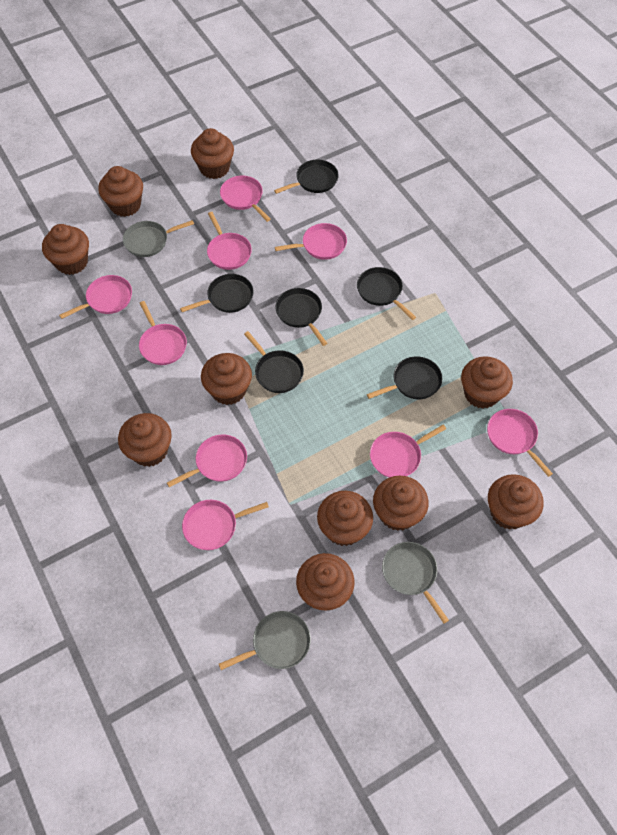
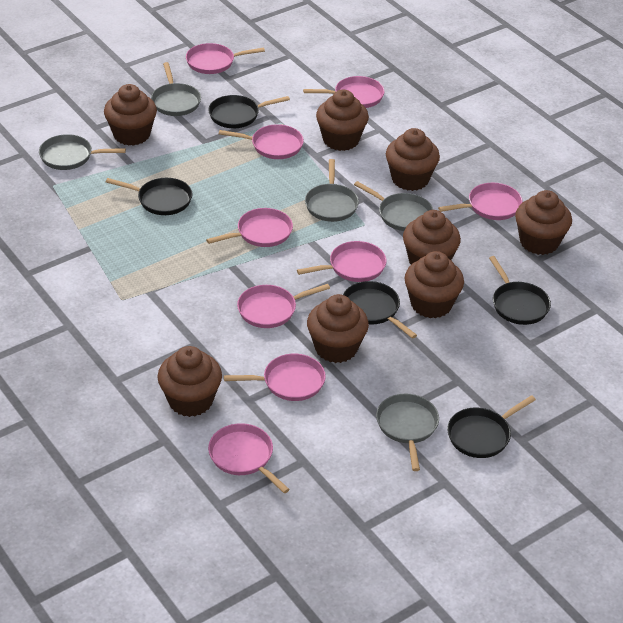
black pan: [180,274,254,313] [244,331,304,393] [274,160,339,194] [275,288,327,346] [357,267,416,320] [367,356,442,399] = 6 -> [106,178,192,215] [208,95,290,128] [343,281,417,339] [447,395,536,458] [489,256,551,325] = 5
brown cupcake: [42,224,89,275] [98,166,143,217] [118,413,172,467] [191,128,234,179] [201,353,252,405] [296,553,355,611] [317,491,373,546] [373,476,429,531] [461,356,513,409] [488,474,544,530] = 10 -> [104,84,157,146] [158,346,222,417] [307,294,369,363] [316,90,369,151] [386,128,440,191] [403,210,461,264] [405,251,464,318] [515,190,572,255] = 8
grey pan: [123,220,194,257] [219,611,311,670] [382,542,449,624] = 3 -> [39,134,126,170] [151,62,201,116] [305,159,359,222] [354,181,433,231] [376,394,439,471] = 5

